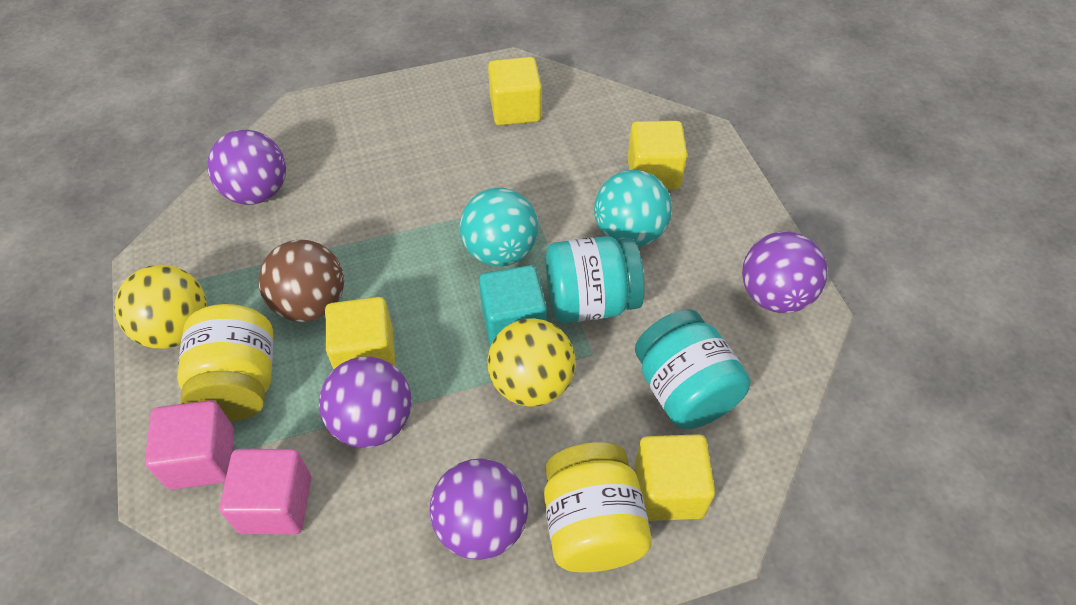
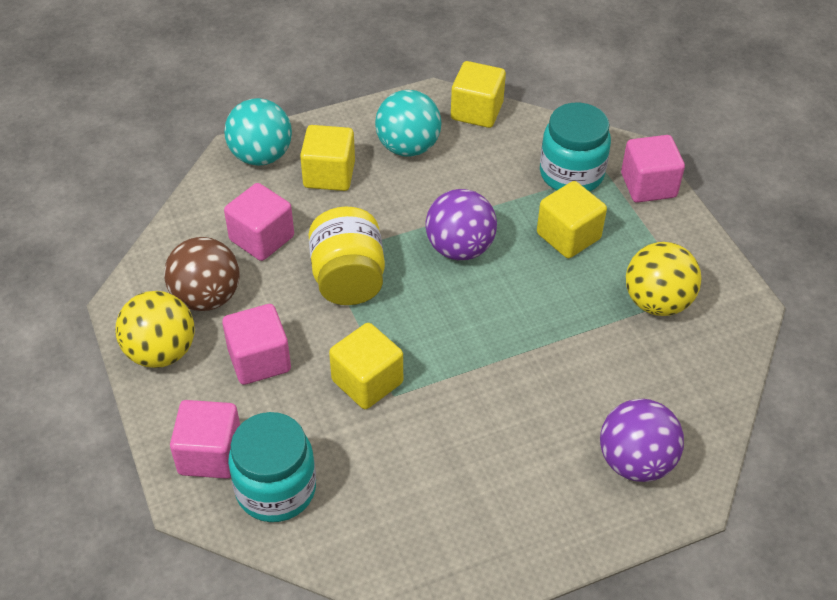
pink cube: [145,400,234,490] [219,449,311,534] = 2 -> [170,400,240,479] [222,304,291,385] [224,183,294,261] [621,135,685,203] = 4
purple ball: [207,130,286,205] [319,357,412,448] [430,458,528,560] [742,231,827,313] = 4 -> [426,189,497,260] [600,399,684,482] = 2
turquoise cube: [479,265,547,345] = 1 -> none = 0
yellow jar: [177,304,274,422] [544,442,652,572] = 2 -> [308,206,385,305] = 1

